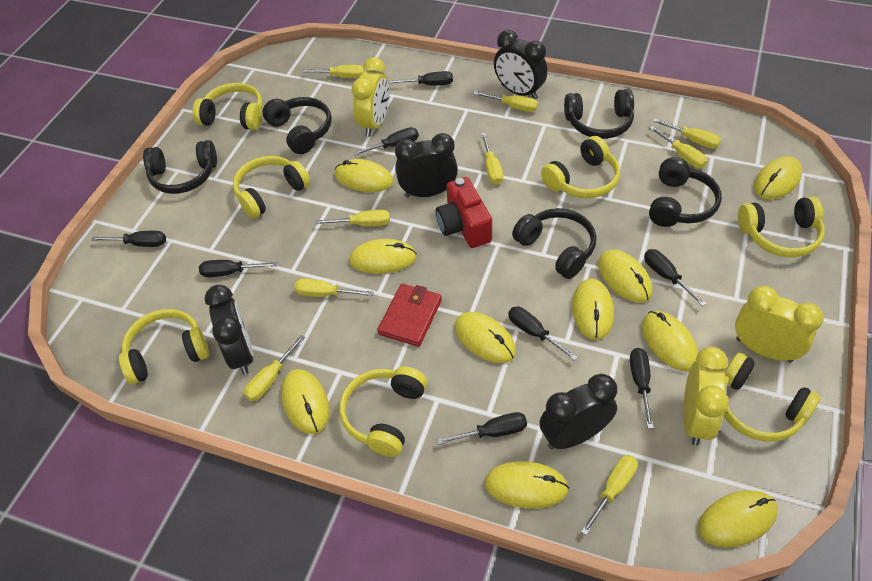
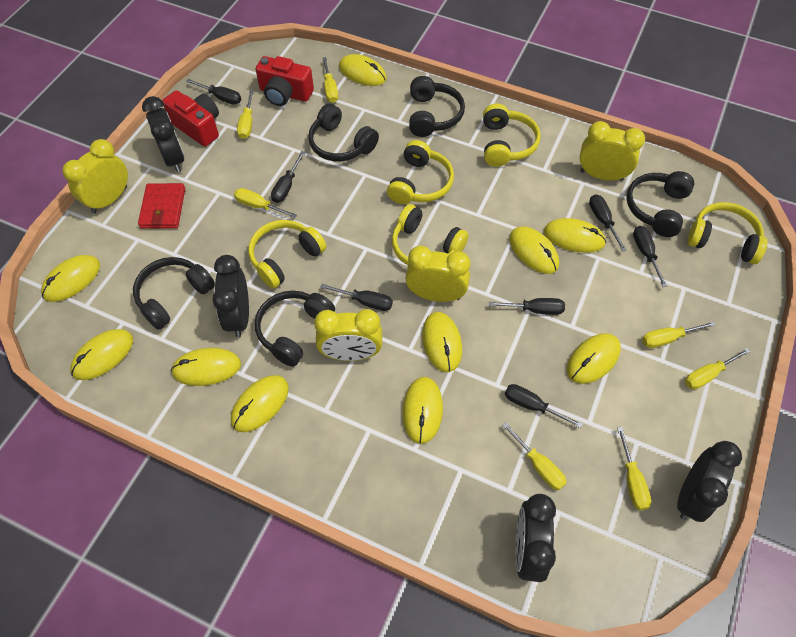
black screwdriver: [91,231,166,247] [199,260,277,277] [353,127,419,156] [389,71,453,85] [437,412,527,445] [508,307,578,360] [630,348,654,429] [644,249,706,306] = 8 -> [186,79,241,105] [271,151,305,203] [320,284,393,311] [489,298,565,315] [505,384,583,428] [589,194,627,252] [633,226,667,287] = 7
red camera: [436,177,492,248] = 1 -> [162,90,219,147] [256,56,314,106] = 2
yellow clock: [352,57,389,137] [683,347,729,446] [735,286,824,363] = 3 -> [62,139,128,213] [314,309,382,361] [405,246,470,302] [579,121,645,181] = 4
yellow headphones: [119,309,209,385] [192,83,263,130] [233,156,310,218] [339,366,427,457] [541,136,620,198] [724,353,821,442] [738,196,825,257] = 7 -> [248,220,326,289] [387,140,454,204] [392,204,468,265] [483,103,541,167] [687,202,768,264] = 5
yellow screwdriver: [244,335,305,401] [294,279,374,297] [302,65,365,78] [315,209,390,226] [473,91,538,112] [481,133,503,185] [581,455,638,535] [650,126,707,168] [653,118,721,149] = 9 -> [234,188,297,218] [237,90,254,139] [322,57,338,103] [502,422,566,490] [617,427,651,510] [642,321,716,348] [685,348,751,390] = 7

